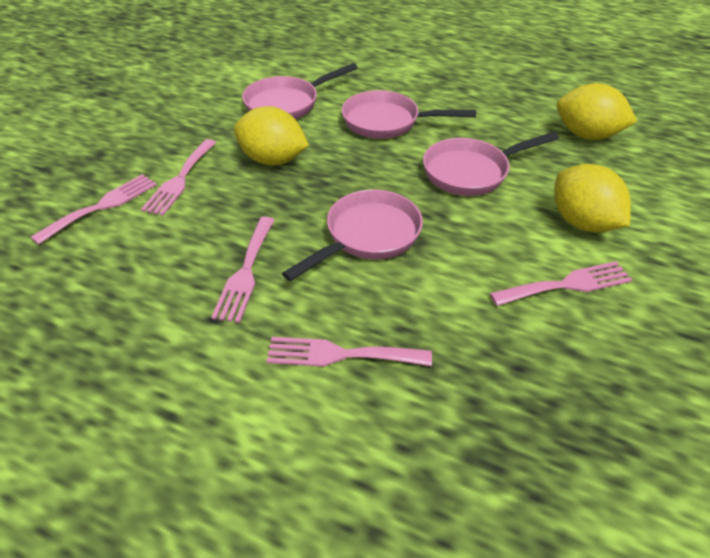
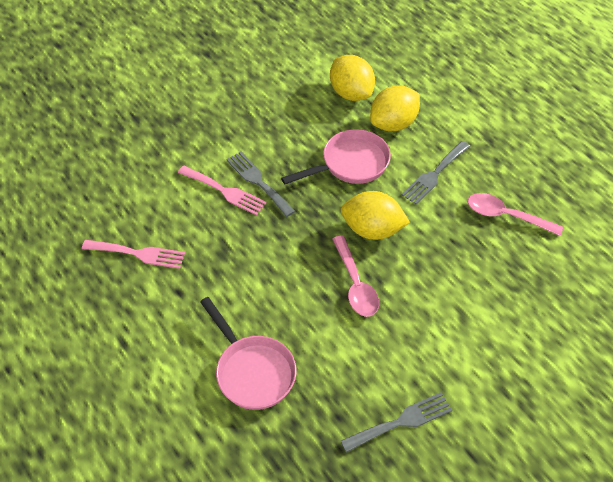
grey fork: none = 0 -> [226,151,295,217] [341,392,452,453] [401,141,470,204] = 3
pink fork: [31,174,157,245] [141,139,216,216] [211,217,275,323] [266,337,432,367] [490,261,632,306] = 5 -> [82,240,185,269] [178,166,267,216] = 2
pink pan: [242,63,358,119] [282,190,423,281] [342,90,476,139] [423,132,559,196] = 4 -> [200,297,296,410] [281,129,391,184] = 2
pink spoon: none = 0 -> [332,235,379,317] [468,193,563,236] = 2

